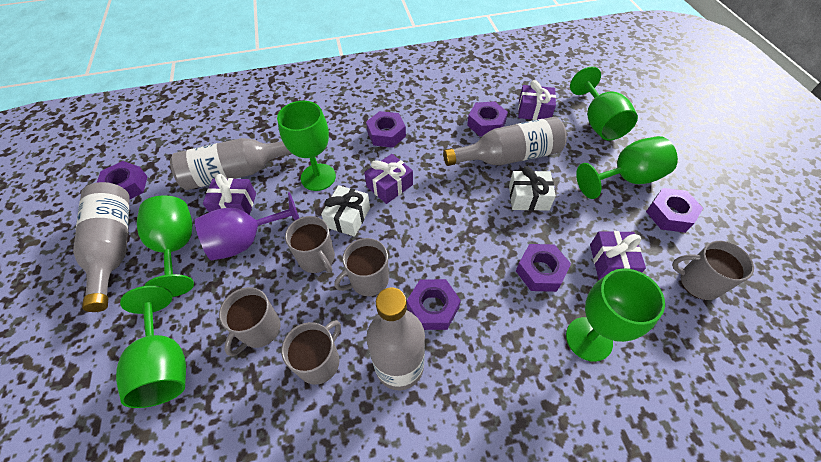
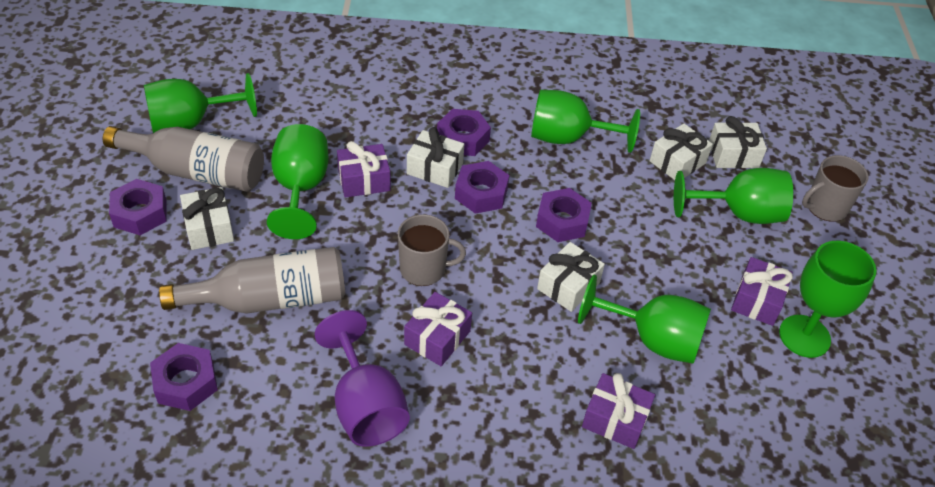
grey bottle: [73,182,130,312] [170,138,292,190] [366,287,425,391] [443,117,567,166] = 4 -> [103,126,264,192] [159,247,345,314] = 2
grey mug: [219,287,280,356] [281,320,341,385] [285,216,335,273] [334,238,389,296] [672,241,754,300] = 5 -> [398,214,466,286] [802,155,869,222] = 2
purple nut: [97,161,148,199] [366,111,406,148] [407,279,461,330] [467,101,508,137] [516,244,571,292] [646,188,703,233] = 6 -> [109,179,167,235] [150,343,218,411] [437,109,491,156] [455,161,509,214] [536,188,592,242] = 5
white gift: [321,185,370,237] [509,166,556,211] = 2 -> [180,187,234,250] [407,127,464,188] [537,242,605,312] [650,124,713,180] [709,116,767,168] = 5

